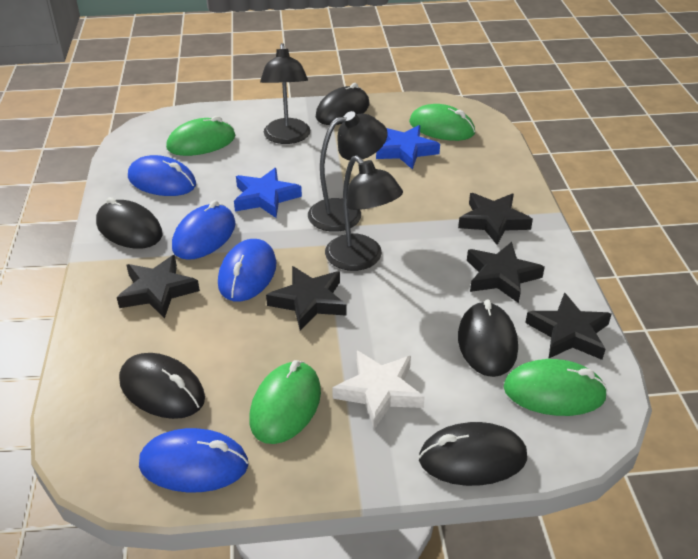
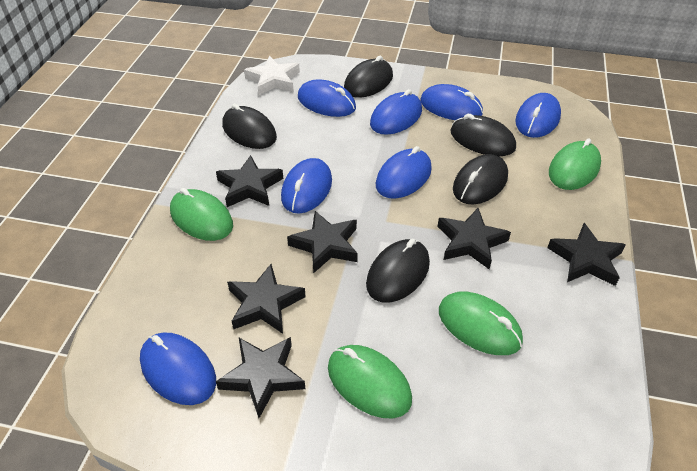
black lamp: [260,43,310,144] [308,111,388,232] [325,156,403,271] = 3 -> none = 0
black star: [117,255,200,319] [266,266,347,331] [458,193,533,245] [467,242,545,303] [525,292,611,360] = 5 -> [216,155,283,207] [216,337,305,418] [227,264,306,334] [287,211,358,274] [438,208,511,269] [547,223,626,286] = 6
blue mouse: [128,155,196,196] [139,428,249,492] [172,200,236,260] [218,239,277,302] = 4 -> [140,332,216,405] [281,158,332,214] [298,79,356,117] [370,89,422,135] [376,146,432,199] [420,84,483,120] [515,93,561,138] = 7
blue star: [234,168,302,218] [376,125,440,170] = 2 -> none = 0

